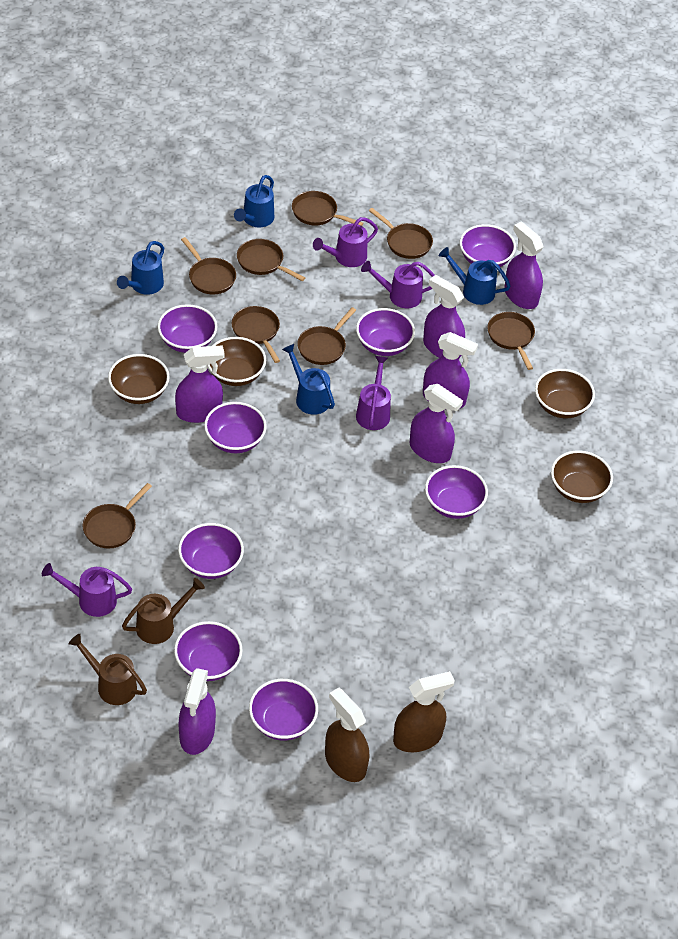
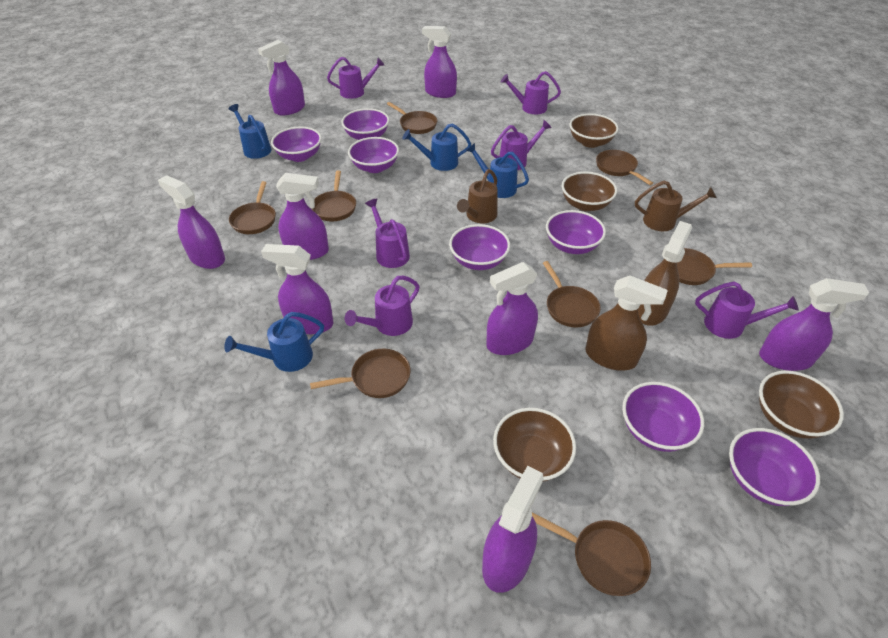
purple bowl: [158,304,217,353] [174,621,243,681] [178,523,244,579] [204,402,267,453] [249,679,318,740] [356,308,415,356] [425,465,488,519] [460,224,516,267] = 8 -> [271,126,322,162] [341,108,389,140] [348,137,399,173] [449,224,510,270] [546,210,606,254] [622,382,704,452] [729,428,820,506] = 7
purple spray bottle: [175,345,225,423] [179,668,216,755] [409,384,463,463] [423,275,465,358] [423,332,478,409] [504,221,544,309] = 6 -> [158,175,225,269] [258,40,305,116] [261,244,334,334] [276,173,329,260] [422,26,457,98] [482,466,544,593] [486,262,538,355] [759,278,869,371] = 8
purple watering can: [42,563,132,617] [313,217,378,267] [356,356,391,430] [361,261,434,308] = 4 -> [327,57,384,99] [345,276,420,336] [365,199,410,268] [491,120,552,170] [501,71,561,114] [695,281,799,339] = 6

